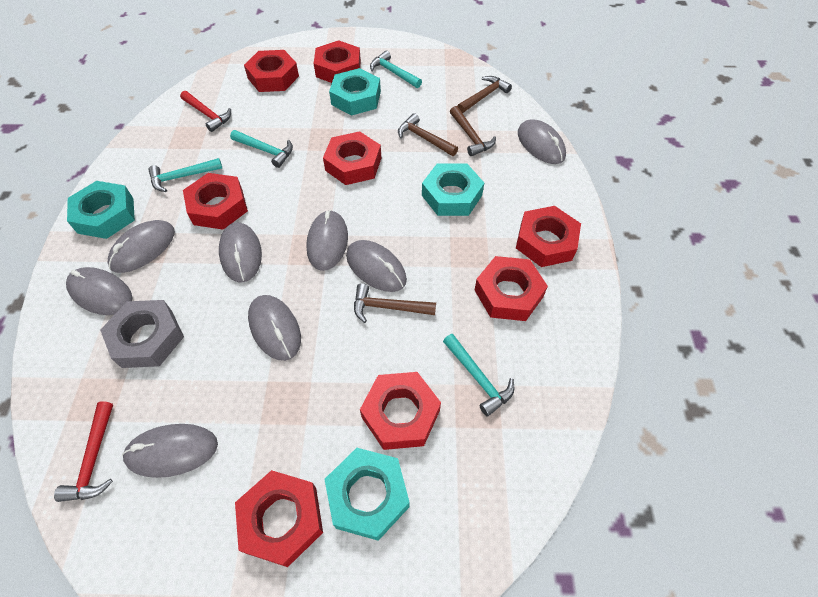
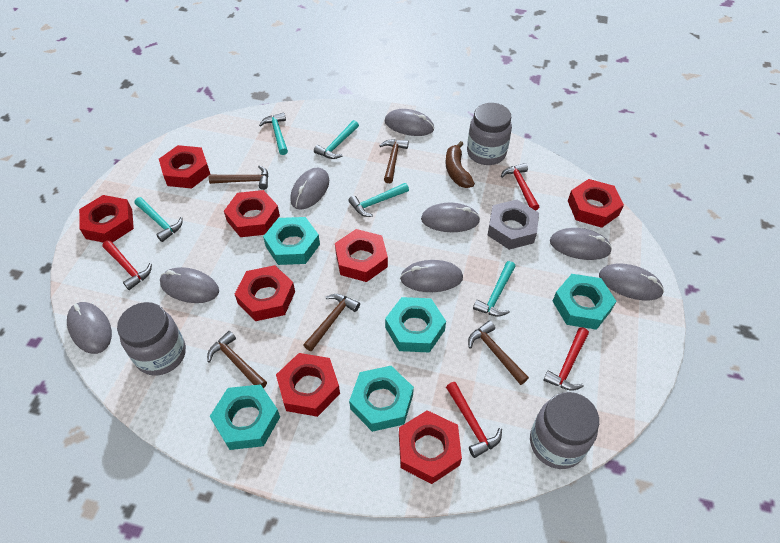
brown banana: none = 0 -> [445,141,475,188] = 1
brown hammer: [354,283,436,323] [398,113,458,156] [450,106,496,156] [457,76,512,113] = 4 -> [207,331,267,388] [209,165,269,190] [304,294,360,351] [379,139,409,183] [468,321,529,385] = 5
grey jar: none = 0 -> [117,302,186,376] [467,103,512,165] [530,392,599,469] = 3
red hammer: [54,401,113,502] [180,91,231,132] = 2 -> [102,240,152,290] [446,382,502,458] [501,163,539,211] [543,327,589,391] = 4
turquoise hammer: [148,158,222,192] [230,130,293,168] [370,51,422,88] [443,334,514,417] = 4 -> [134,197,182,242] [259,112,288,155] [314,120,359,159] [348,183,409,217] [473,261,516,317] = 5
turquoise nut: [67,181,135,239] [324,448,410,541] [329,68,381,116] [422,163,484,216] = 4 -> [210,384,280,450] [263,217,320,265] [349,366,414,432] [385,297,446,353] [553,274,616,330] = 5

